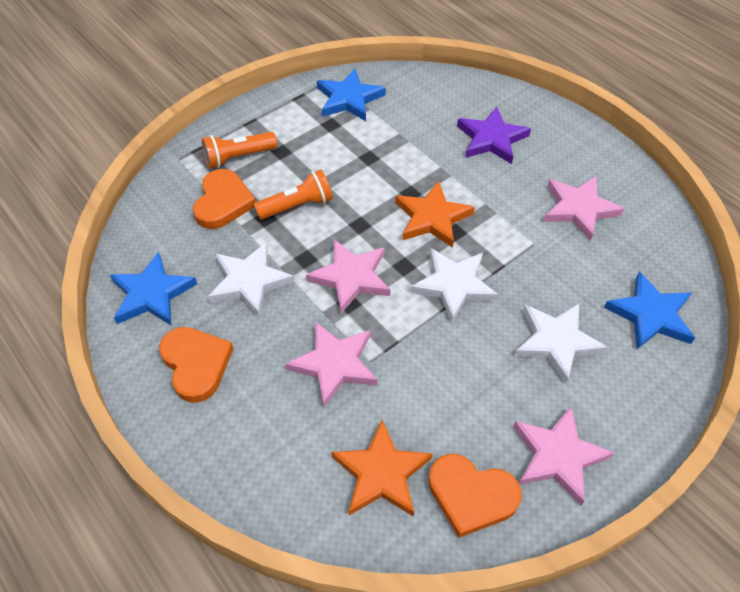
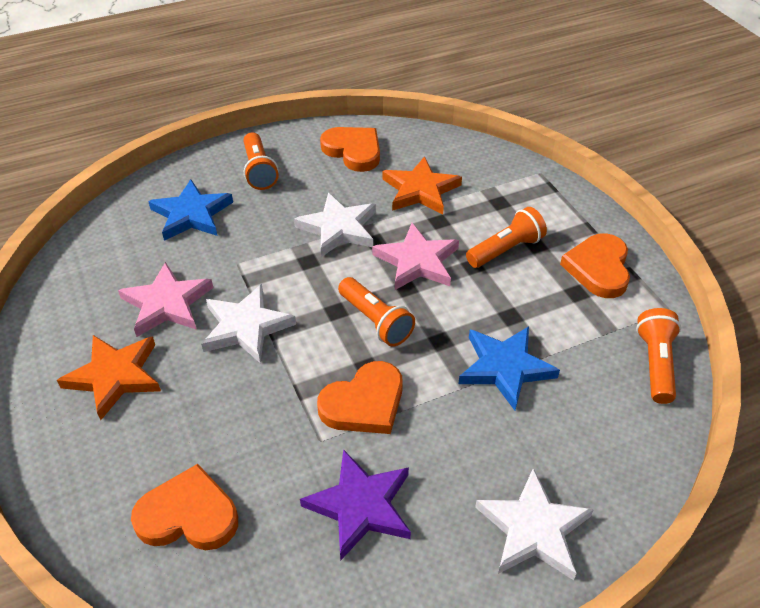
blue star: [110,252,197,326] [317,69,386,121] [604,272,695,349] = 3 -> [148,179,233,241] [458,326,560,410] = 2
orange flashlight: [202,132,277,169] [254,170,333,220] = 2 -> [243,132,279,190] [338,277,415,347] [466,207,547,268] [636,308,681,404] = 4
orange heart: [159,327,233,403] [193,169,256,229] [428,454,522,538] = 3 -> [131,464,238,550] [317,361,403,434] [320,127,380,172] [560,233,630,298] = 4
pink star: [285,321,377,407] [306,239,391,314] [513,407,614,506] [543,176,624,241] = 4 -> [118,262,213,337] [372,223,459,290] = 2

